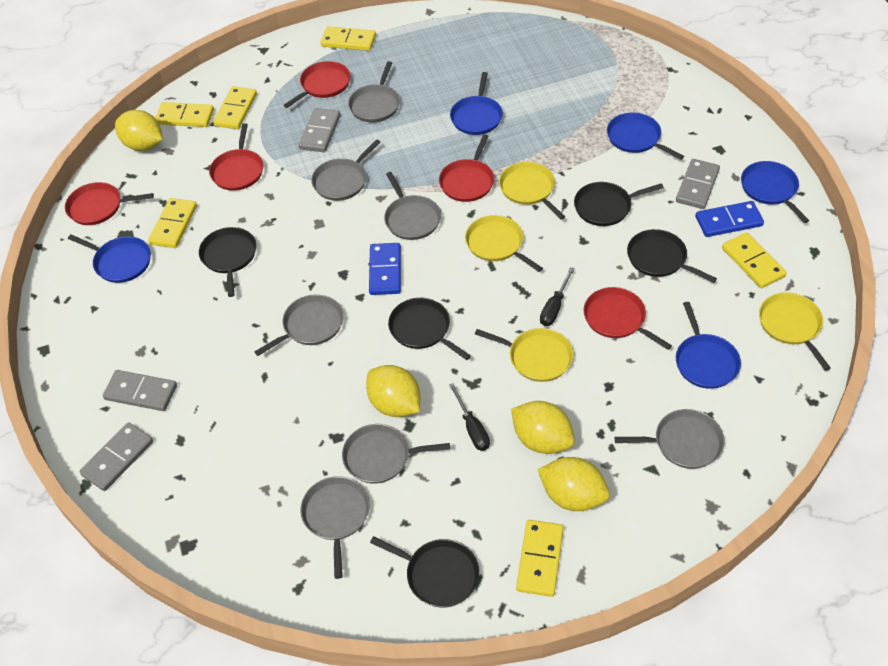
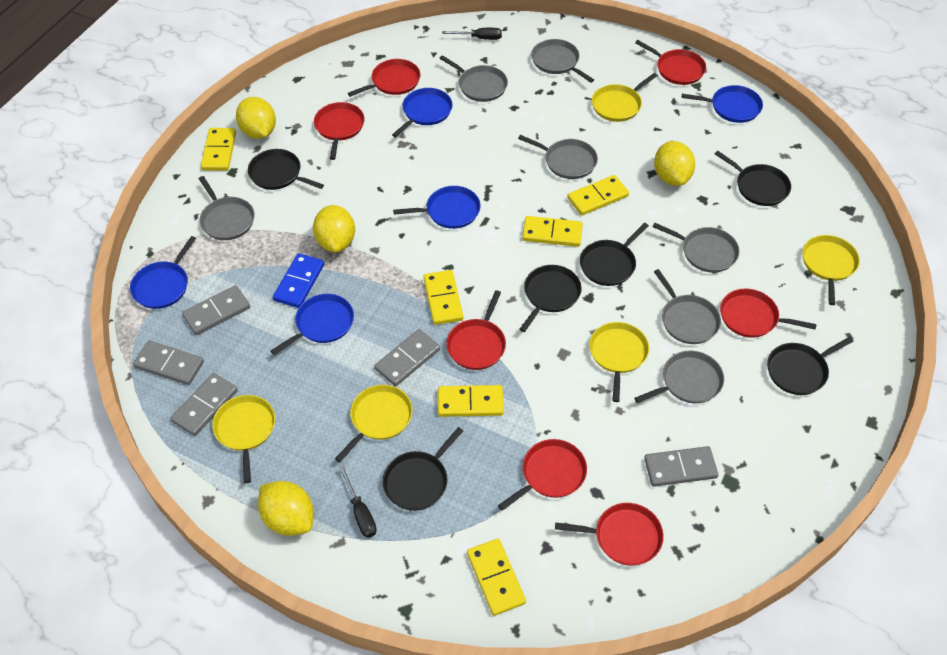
black pan: [199,227,256,297] [370,536,479,608] [388,298,471,360] [574,182,664,226] [627,229,717,283] = 5 -> [248,149,324,190] [383,427,463,511] [519,265,582,332] [580,222,649,286] [715,151,791,206] [767,337,854,395] = 6
blue domino: [369,243,401,295] [695,201,764,237] = 2 -> [273,253,324,308] = 1
grey domino: [79,423,153,491] [103,370,177,411] [299,108,340,152] [676,159,720,209] = 4 -> [133,341,204,385] [170,373,238,436] [182,285,250,335] [374,329,440,386] [644,446,718,487] = 5
red pan: [65,182,154,225] [209,123,263,191] [283,61,350,108] [439,134,494,202] [584,287,672,350] = 5 -> [314,102,364,160] [348,59,420,97] [446,290,506,370] [498,439,587,511] [555,503,664,565] [635,40,706,85] [720,289,817,338] = 7
yellow pan: [465,215,543,272] [475,328,573,382] [499,162,565,220] [759,292,831,371] = 4 -> [212,395,275,483] [335,385,412,462] [589,322,649,402] [592,73,658,122] [802,235,860,305] = 5

